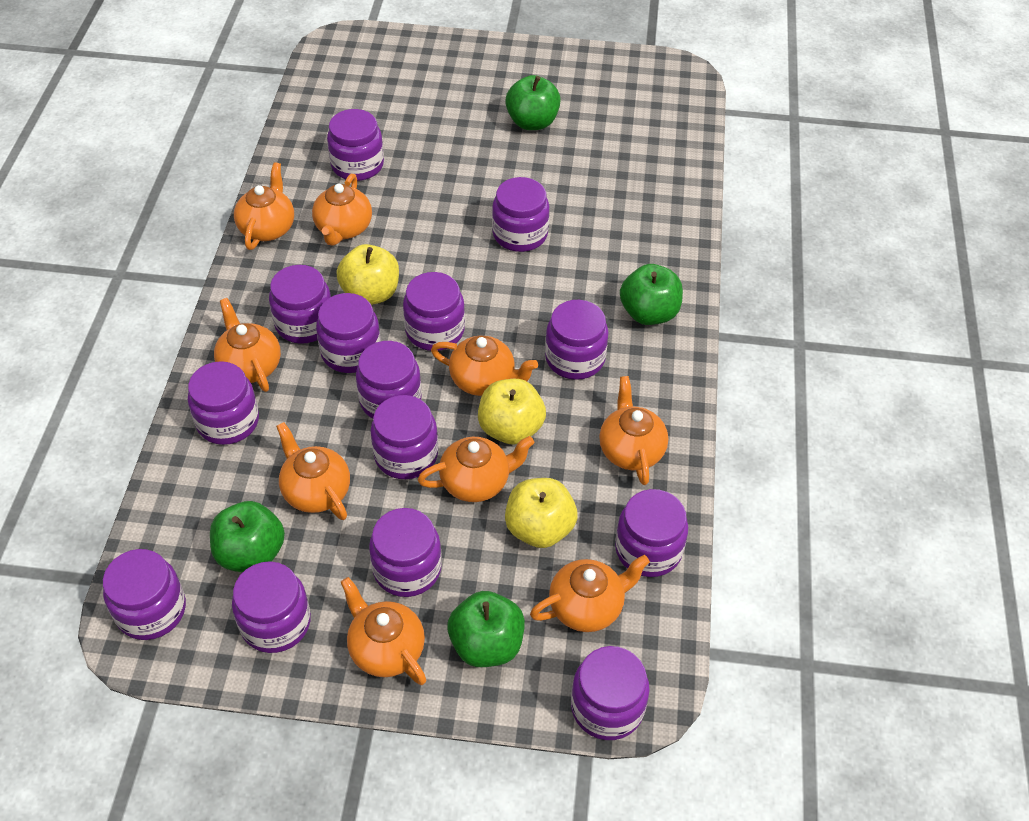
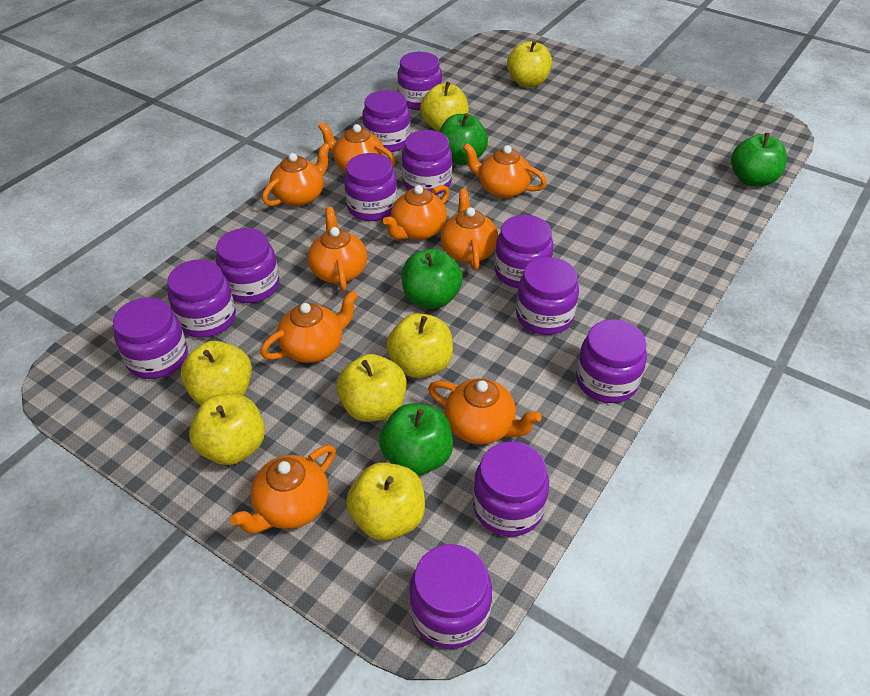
purple jar: [103,549,186,640] [188,361,259,445] [232,561,311,653] [269,265,331,344] [316,293,381,373] [327,109,384,181] [356,341,422,419] [369,508,442,597] [371,395,438,479] [403,272,465,351] [492,177,549,252] [545,300,608,380] [571,646,650,740] [615,489,688,577] = 14 -> [113,298,188,379] [167,259,236,338] [216,228,279,303] [344,153,398,221] [362,90,410,152] [397,52,442,110] [402,130,452,195] [409,544,492,649] [473,441,549,537] [495,215,553,288] [516,257,579,335] [576,319,647,403] = 12
yellow apple: [336,244,399,305] [478,379,546,445] [505,478,577,548] = 3 -> [181,341,252,405] [189,394,265,465] [336,354,407,422] [346,462,425,541] [386,313,453,378] [420,82,469,132] [507,41,552,88] = 7

